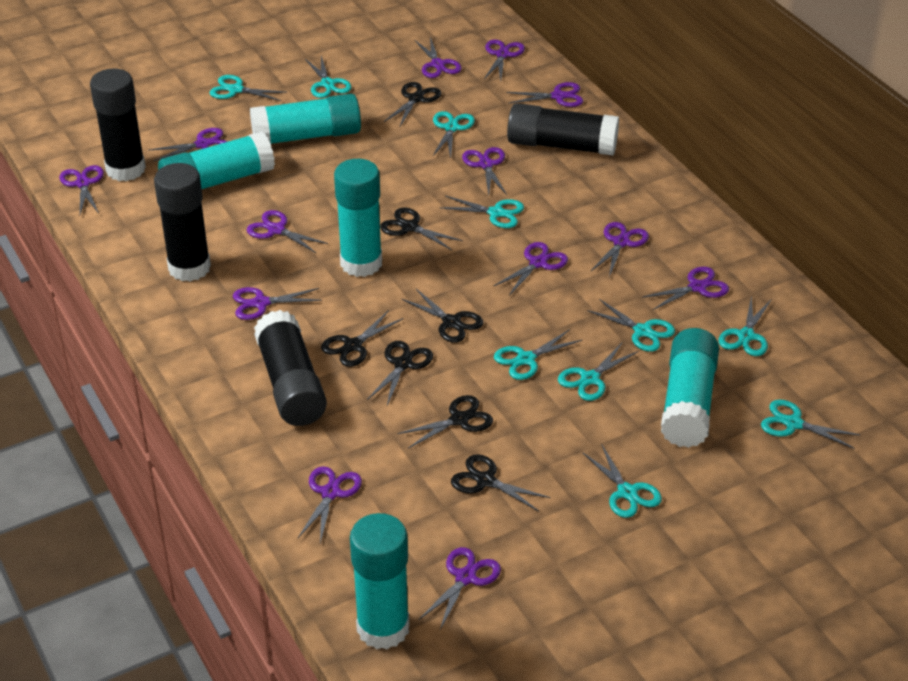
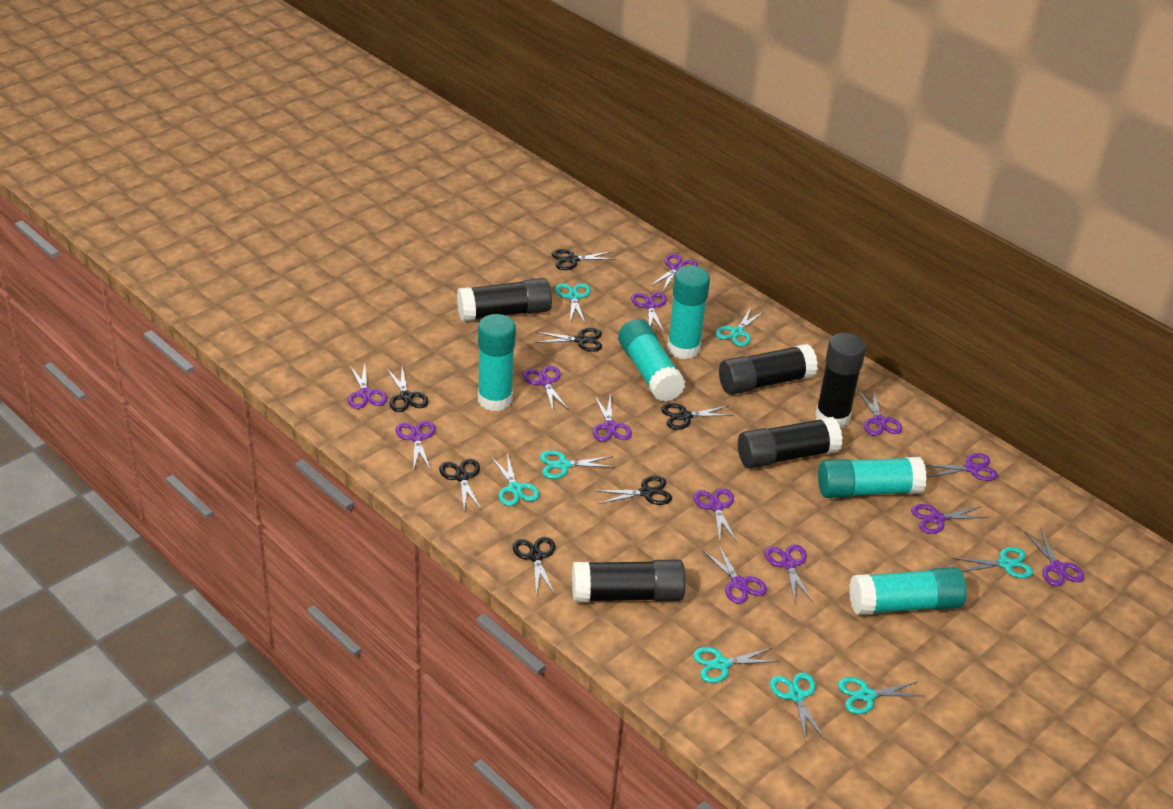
black glue stick: [90,68,146,181] [154,163,211,282] [254,310,327,426] [507,103,619,156] = 4 -> [457,278,552,322] [572,559,686,602] [719,344,818,395] [738,417,843,469] [815,333,866,428] = 5
turquoise scissors: [210,75,287,101] [305,56,351,98] [433,111,475,158] [440,196,524,228] [494,329,582,380] [558,343,639,401] [582,444,662,518] [587,299,675,352] [718,296,771,356] [761,400,860,449] = 10 -> [491,453,539,506] [540,450,615,479] [555,283,591,323] [693,647,779,683] [715,307,765,347] [770,672,825,742] [838,677,924,714] [952,547,1033,578] = 8

